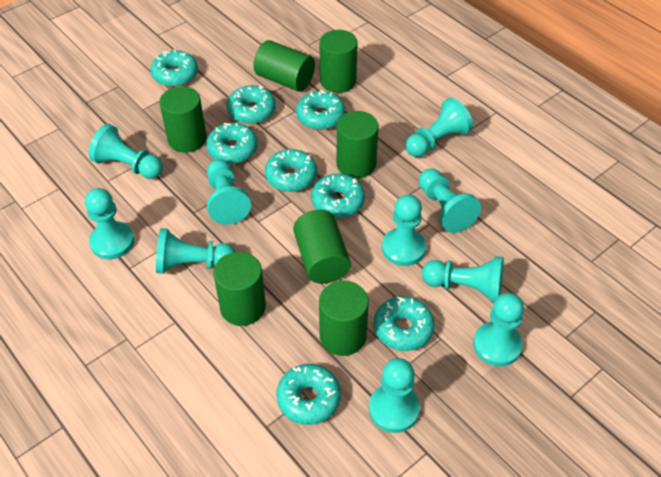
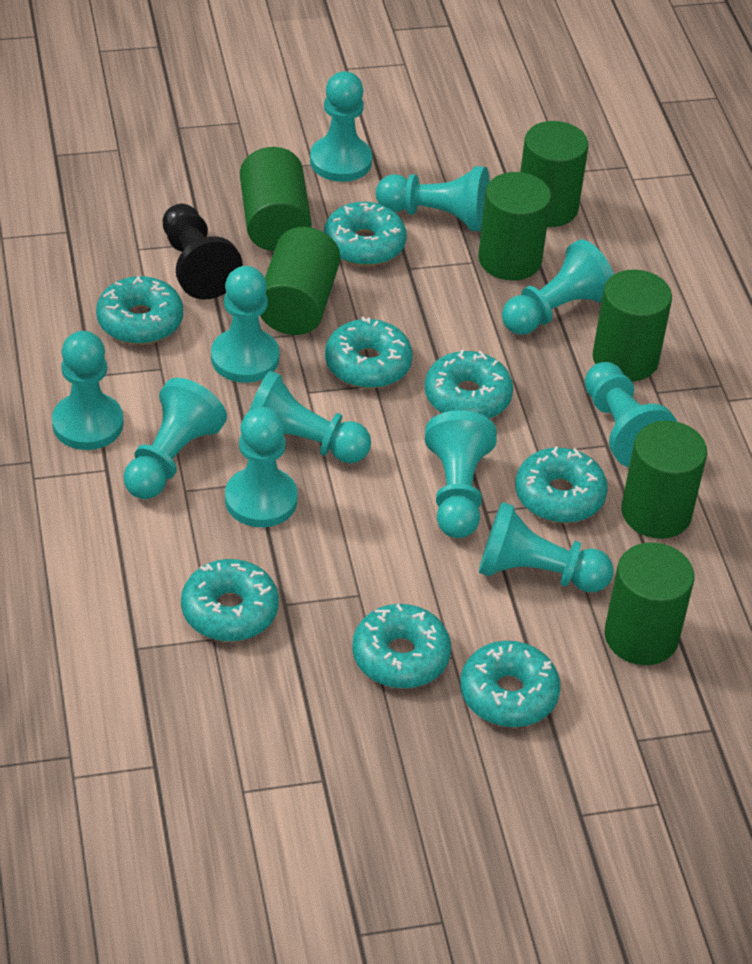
black pawn: none = 0 -> [163,204,243,299] = 1
turquoise pawn: [85,188,134,259] [89,124,163,179] [156,228,236,274] [207,159,251,225] [369,358,420,433] [382,194,426,266] [405,98,473,157] [419,169,481,233] [422,256,504,303] [473,293,524,366] = 10 -> [52,331,124,450] [123,378,227,499] [211,266,280,383] [225,407,298,527] [249,371,371,463] [310,71,372,182] [376,166,490,231] [425,410,497,538] [479,502,614,592] [502,240,614,335] [585,362,677,467] = 11

